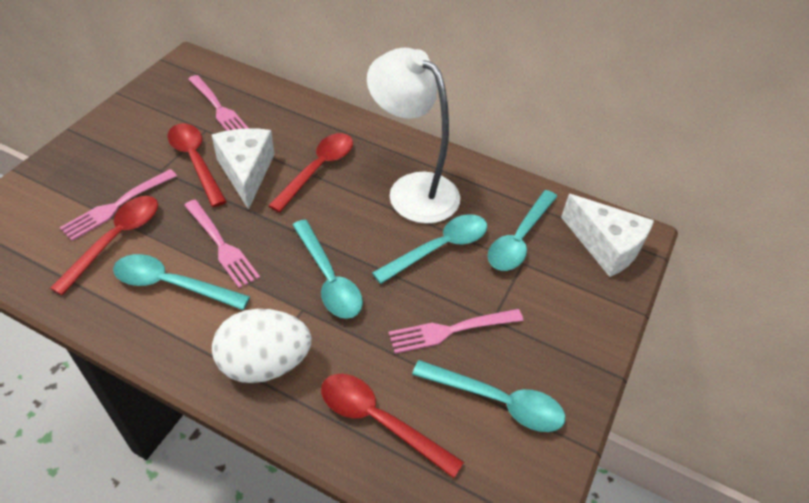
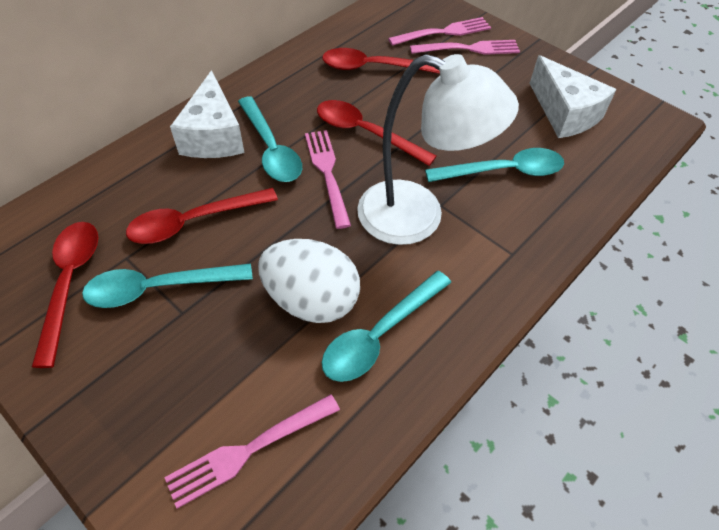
turquoise spoon: [113,254,250,310] [292,220,363,319] [372,214,487,284] [412,360,565,432] [488,190,557,271] = 5 -> [82,263,253,308] [238,96,302,182] [321,271,451,382] [425,148,564,182] = 4

